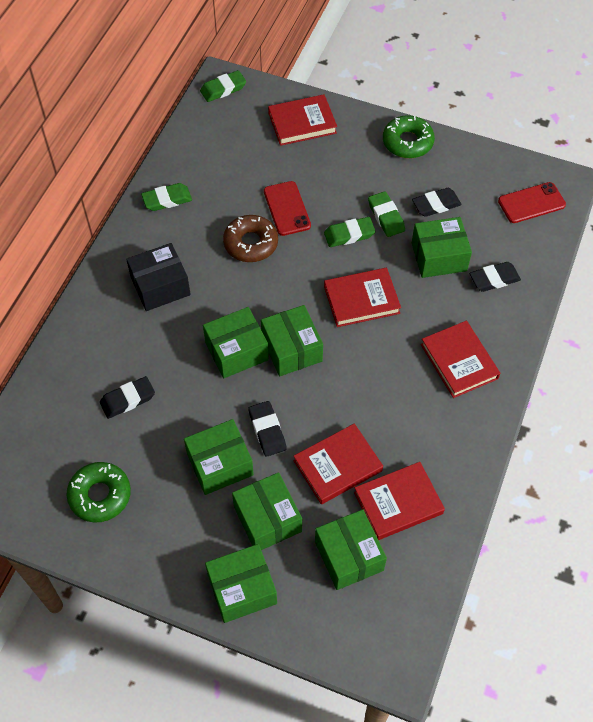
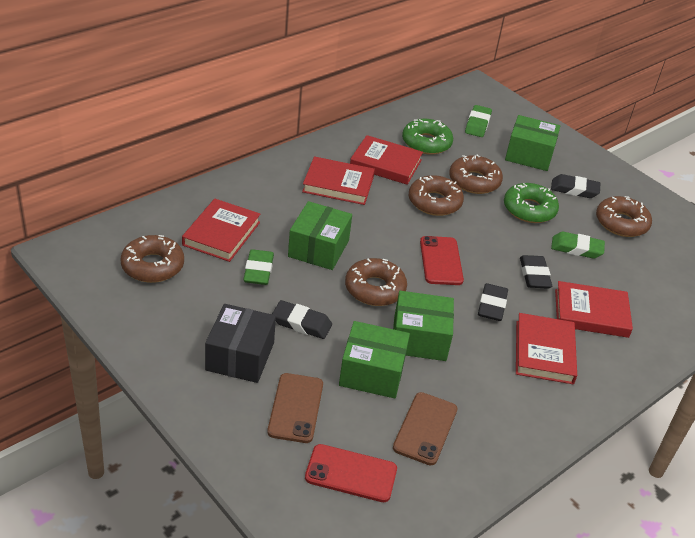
brown donut: [223,215,278,262] = 1 -> [121,235,184,283] [345,258,407,306] [409,175,464,216] [449,155,503,194] [596,196,652,237] = 5
brown phone: none = 0 -> [267,373,323,443] [393,392,458,466] = 2
green box: [184,419,254,495] [203,307,269,378] [205,544,277,623] [232,472,302,550] [261,305,323,376] [315,509,387,590] [412,217,472,278] = 7 -> [288,201,352,270] [339,321,410,398] [393,291,454,361] [505,115,560,171] = 4
green eraser: [141,183,192,211] [200,70,246,102] [324,217,376,247] [368,191,405,237] = 4 -> [243,249,274,285] [465,105,492,137] [551,232,605,259] = 3

